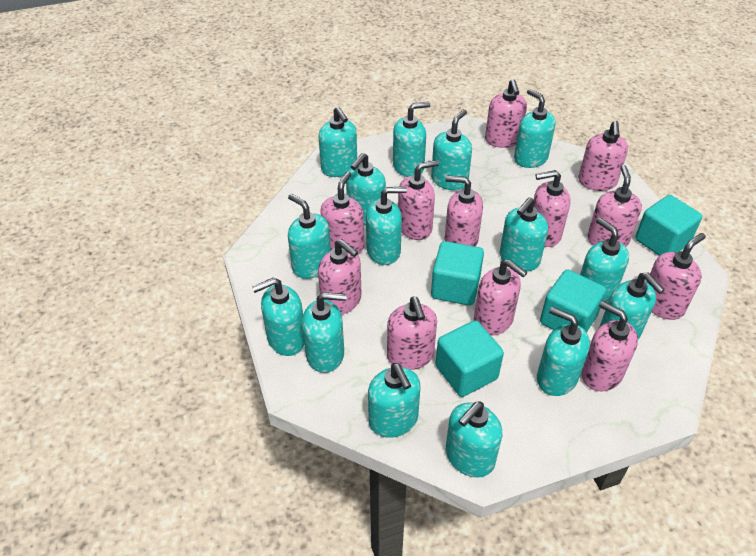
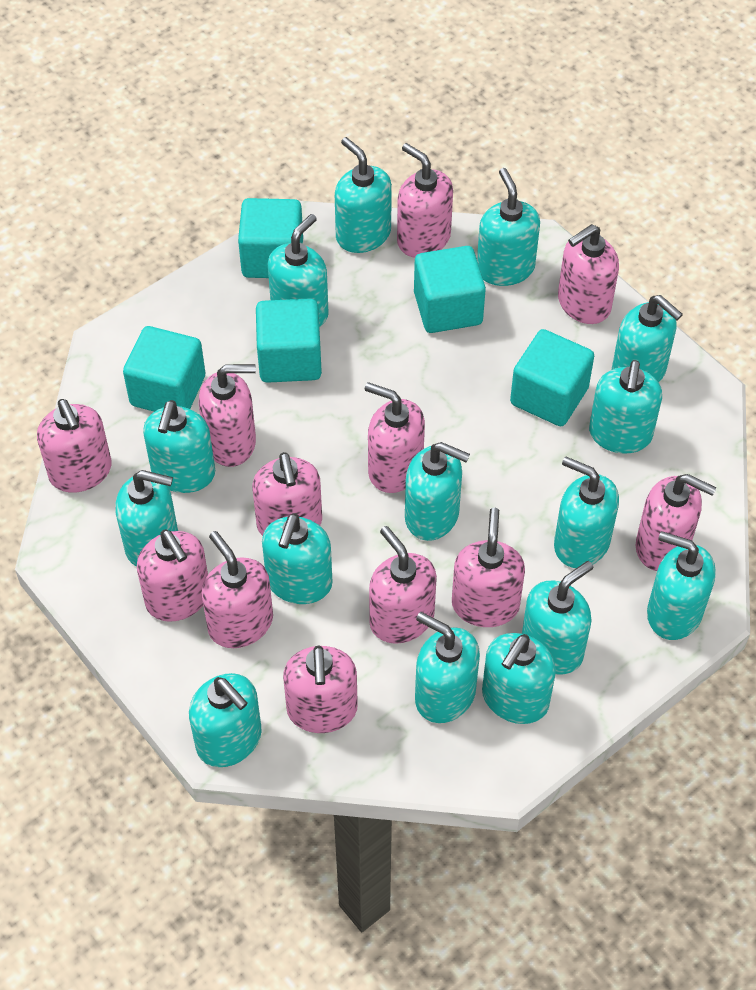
turquoise cube: [431,241,484,306] [435,320,504,397] [540,270,606,332] [635,195,702,256] = 4 -> [123,326,205,412] [238,198,303,278] [256,298,322,383] [414,246,486,333] [510,329,594,426] = 5

